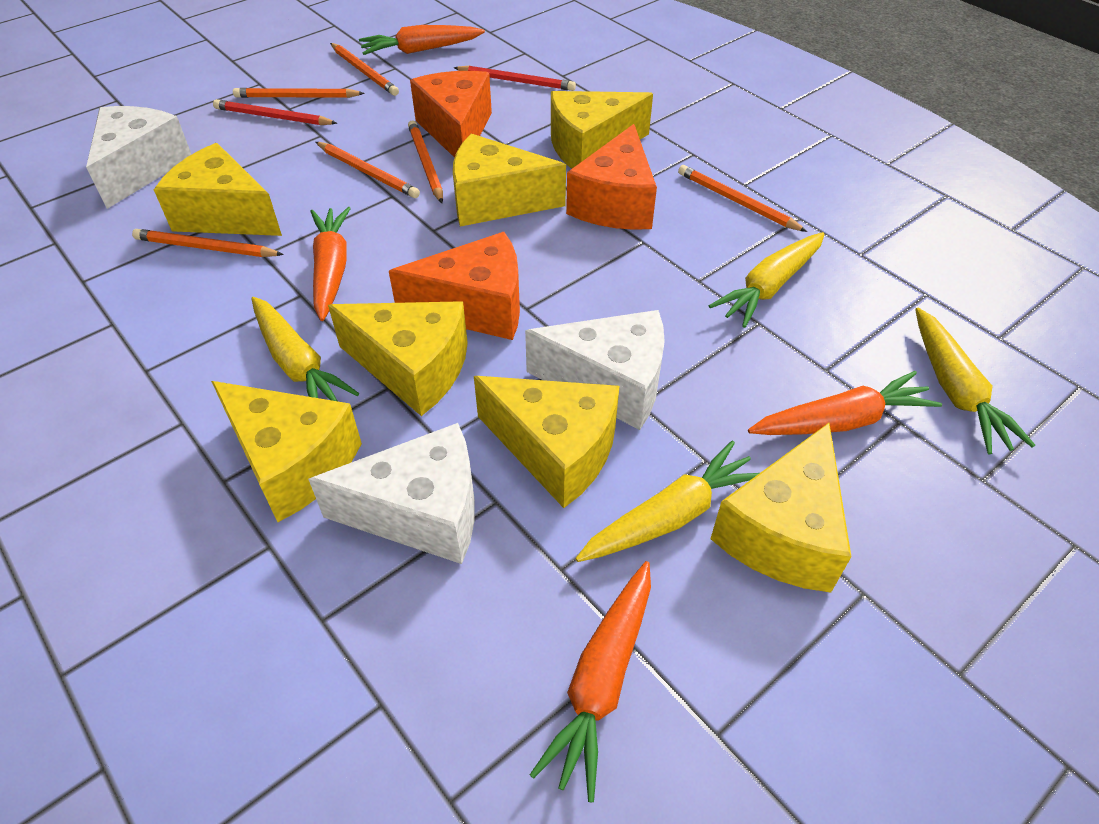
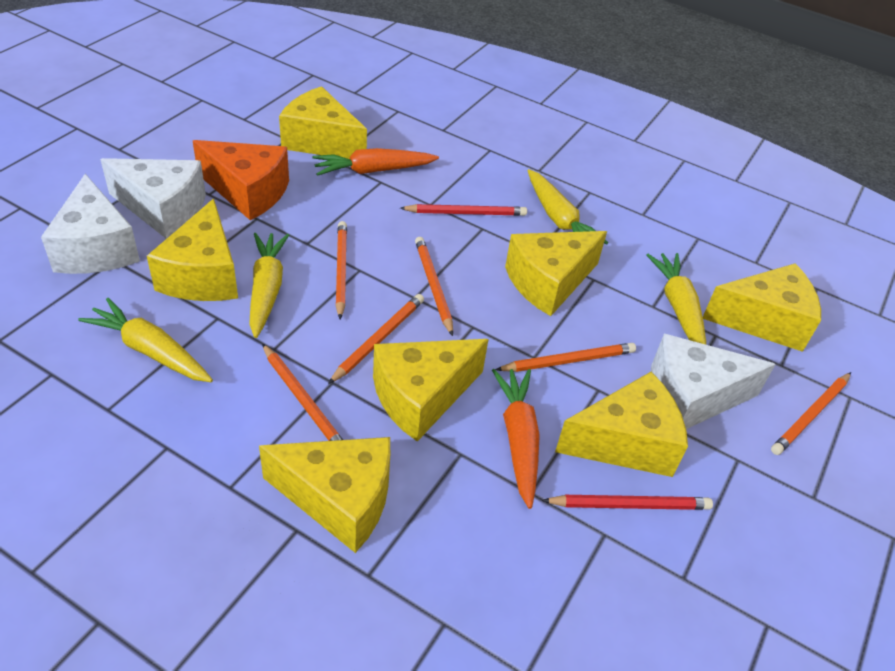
orange carrot: [310,207,351,321] [359,25,485,55] [530,561,651,802] [748,371,942,435] = 4 -> [312,148,439,176] [492,369,540,509] = 2
orange cheese: [389,232,520,340] [410,71,492,158] [566,124,657,230] = 3 -> [193,140,289,220] = 1

